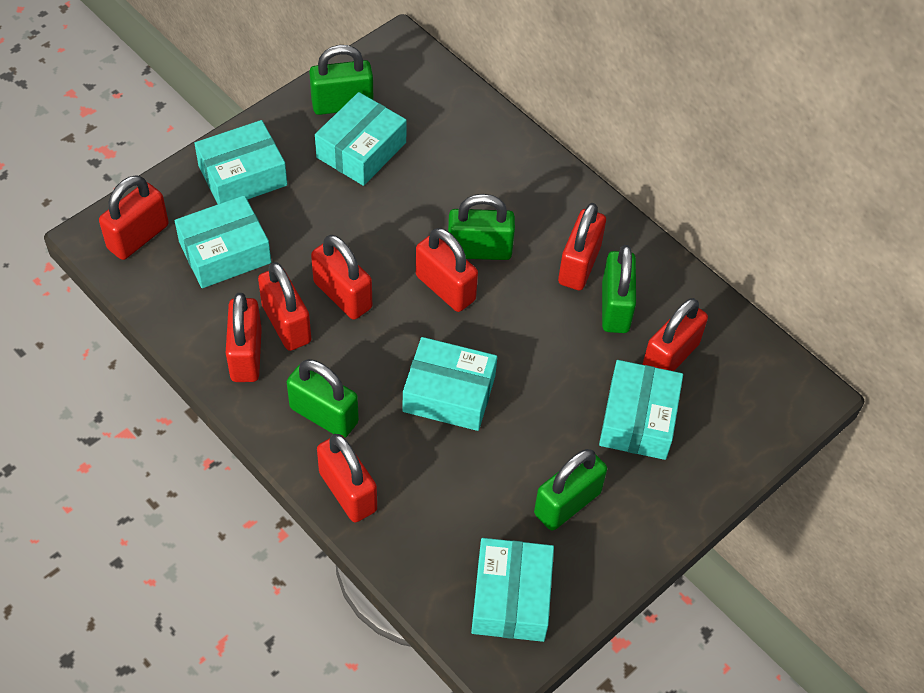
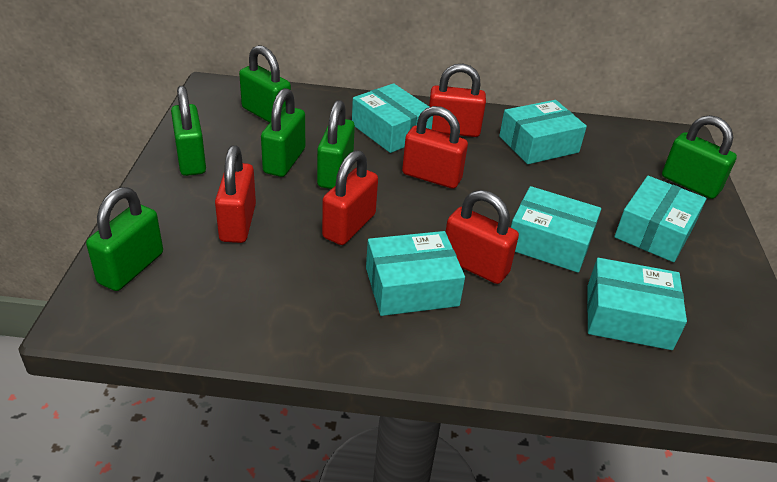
green padlock: [287,359,359,438] [309,45,374,115] [448,194,515,260] [534,449,607,531] [602,245,636,333] = 5 -> [86,187,163,291] [171,86,206,176] [239,45,291,123] [261,88,305,177] [317,100,355,189] [662,115,737,199] = 6
red padlock: [99,175,169,260] [226,293,262,382] [258,262,311,351] [311,235,372,320] [317,434,377,523] [416,228,478,312] [558,203,606,290] [642,298,708,371] = 8 -> [215,145,256,243] [322,150,378,245] [402,106,468,189] [429,64,486,137] [446,190,519,284] = 5

